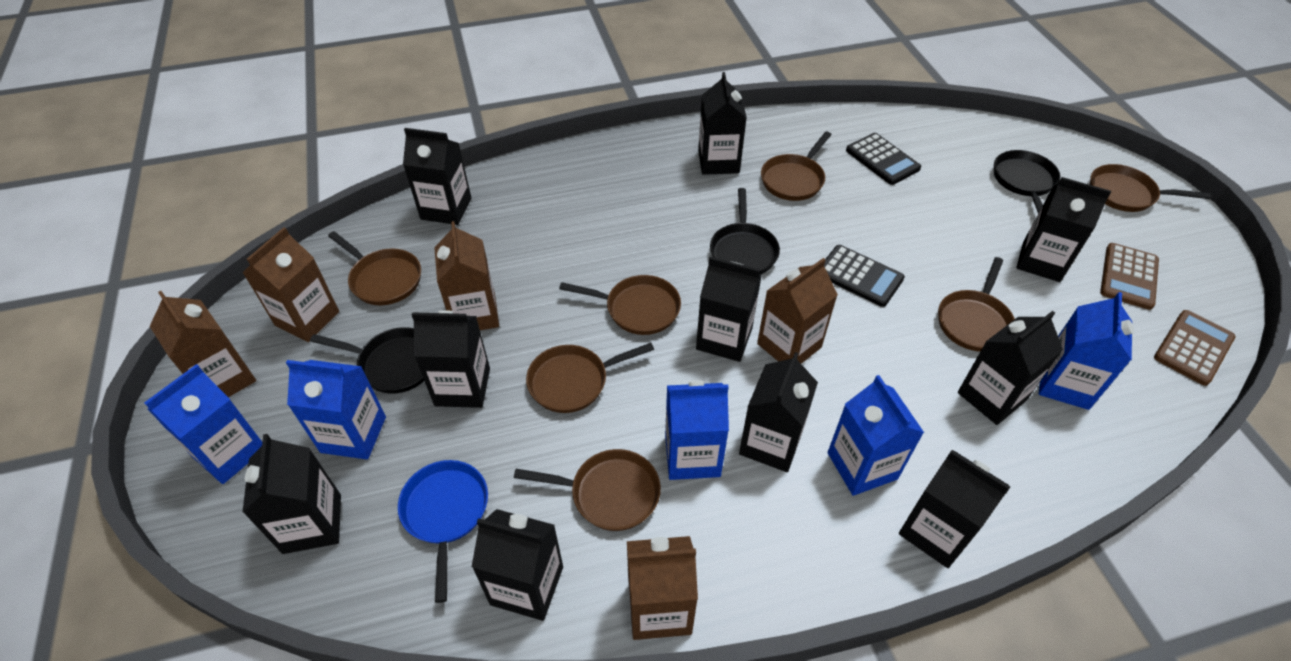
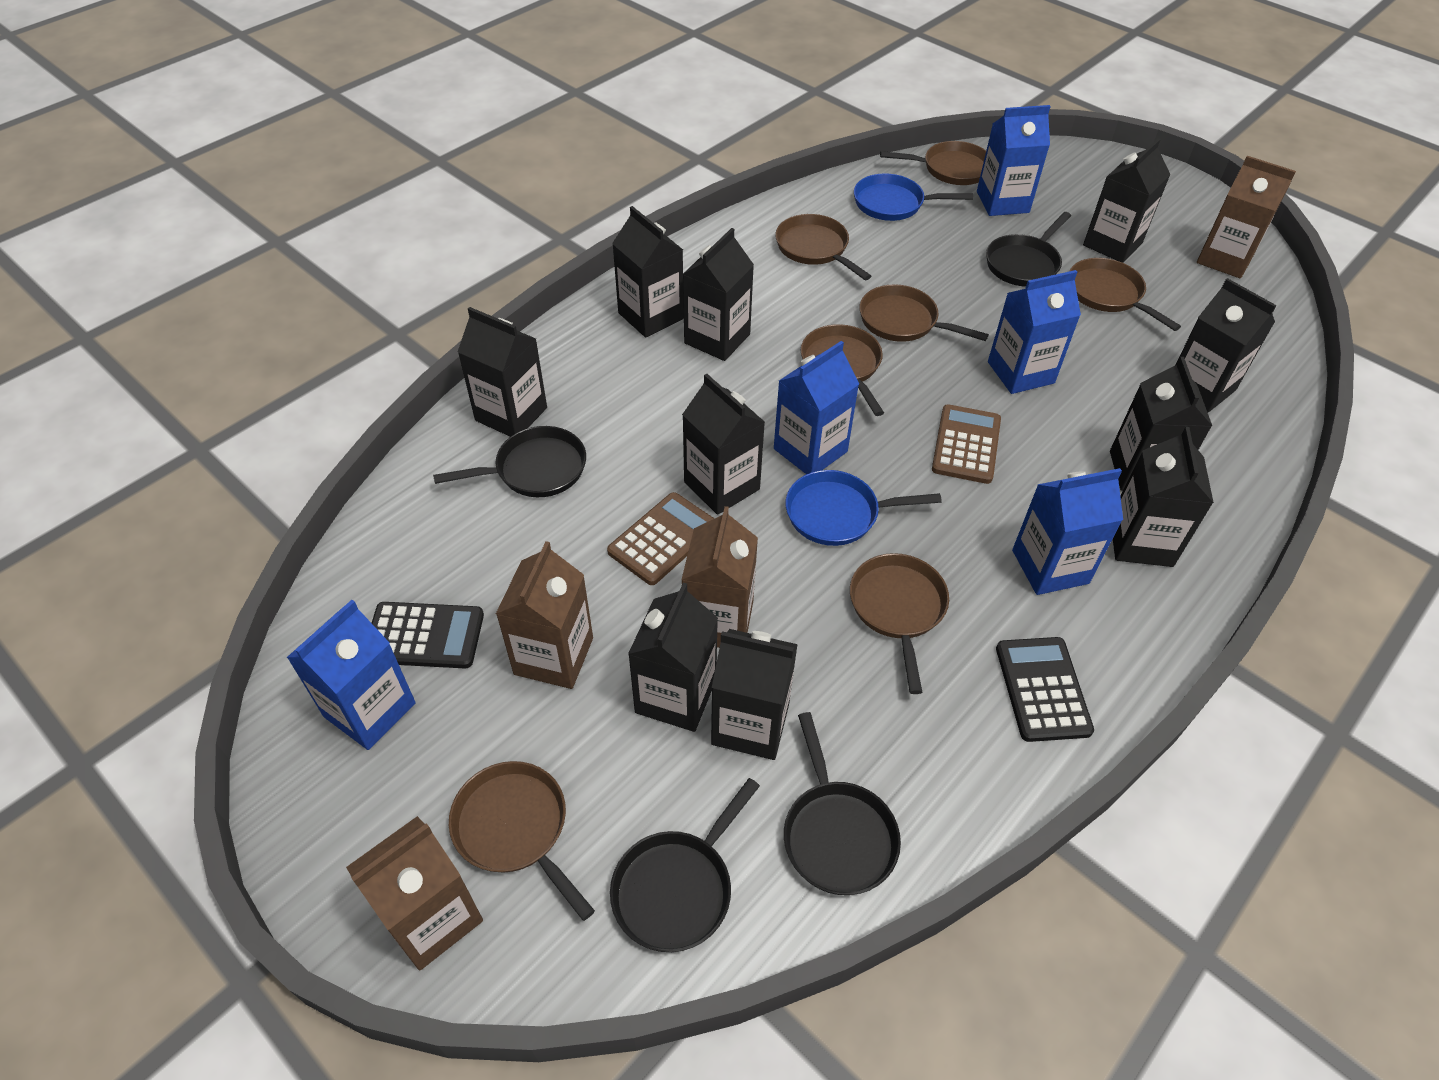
black pan: [310,327,424,394] [710,188,780,274] [994,150,1060,213] = 3 -> [433,426,586,497] [610,778,760,952] [784,712,901,895] [986,212,1071,287] = 4
blue pan: [398,460,488,603] = 1 -> [786,470,942,546] [854,173,973,221] = 2
brown carton: [150,291,256,397] [242,227,339,342] [434,221,499,330] [627,536,698,640] [757,258,838,364] = 5 -> [346,816,483,970] [496,541,593,689] [681,506,758,648] [1197,156,1296,278] = 4

